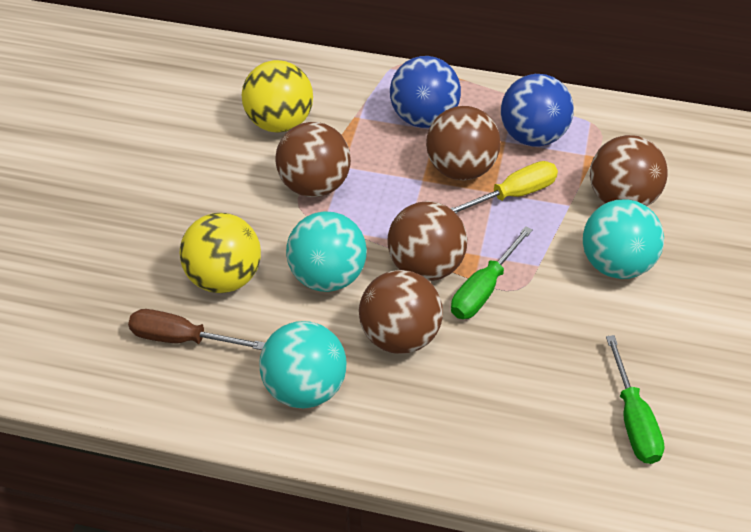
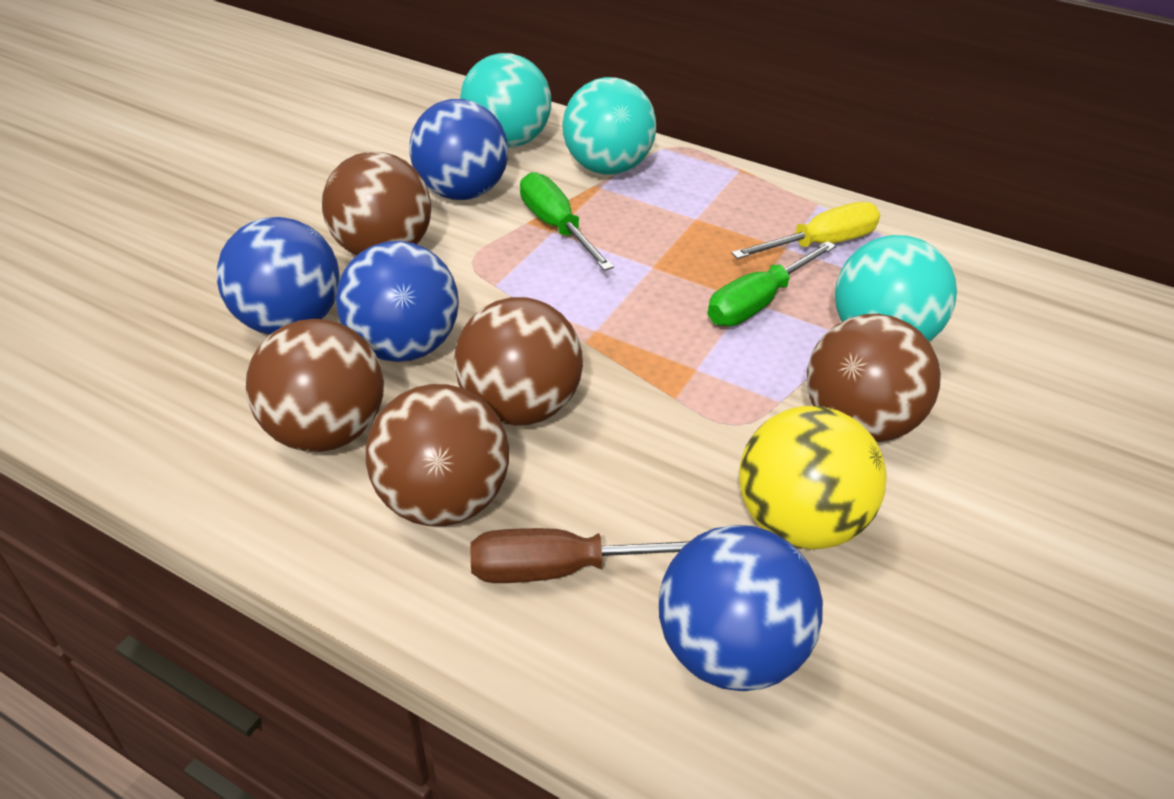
blue ball: [390,56,461,128] [501,74,574,147] = 2 -> [217,217,340,334] [336,241,459,362] [409,99,508,200] [659,525,823,691] = 4
yellow ball: [179,213,261,293] [242,60,313,133] = 2 -> [739,406,887,550] = 1

